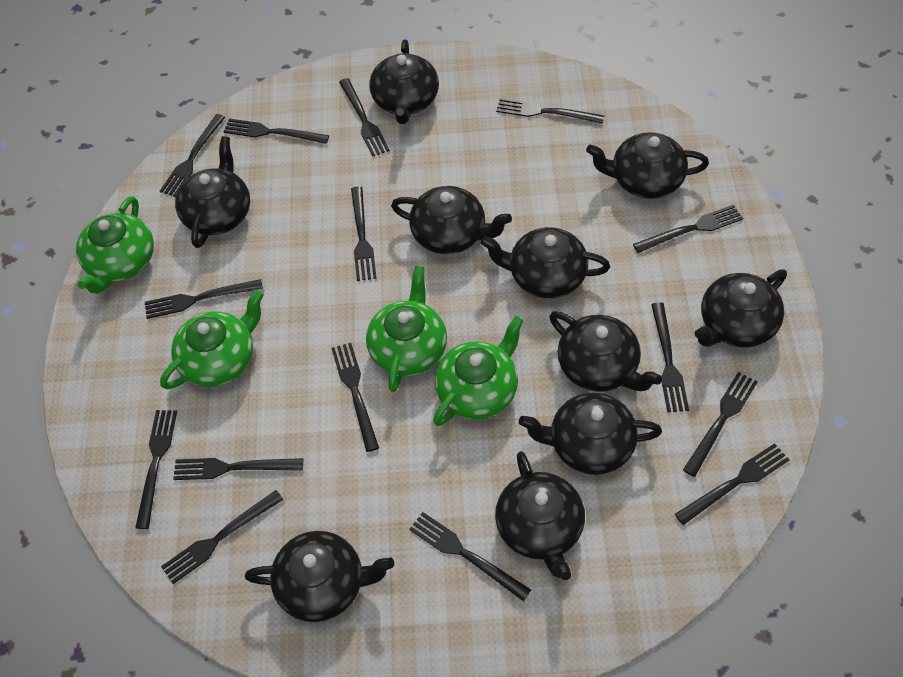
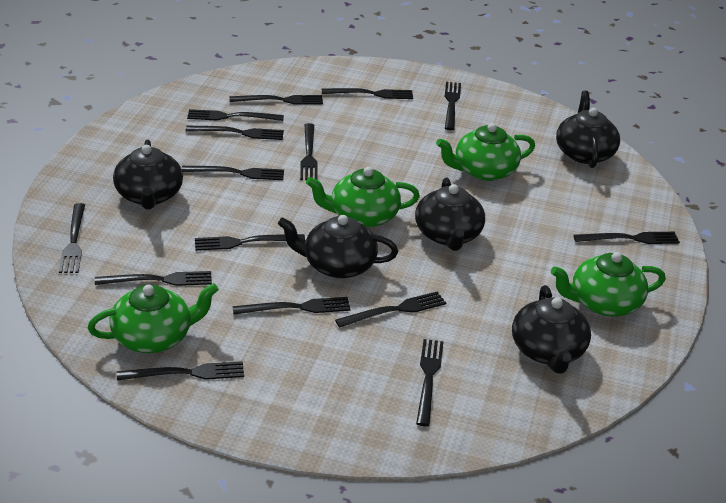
black teapot: [175,136,250,248] [245,531,394,622] [369,40,439,124] [391,186,512,254] [480,227,610,298] [495,451,585,580] [519,393,662,475] [549,311,662,392] [586,132,709,199] [695,269,787,348] = 10 -> [113,140,183,210] [278,215,398,278] [415,178,485,251] [512,285,591,373] [556,91,620,168] = 5

